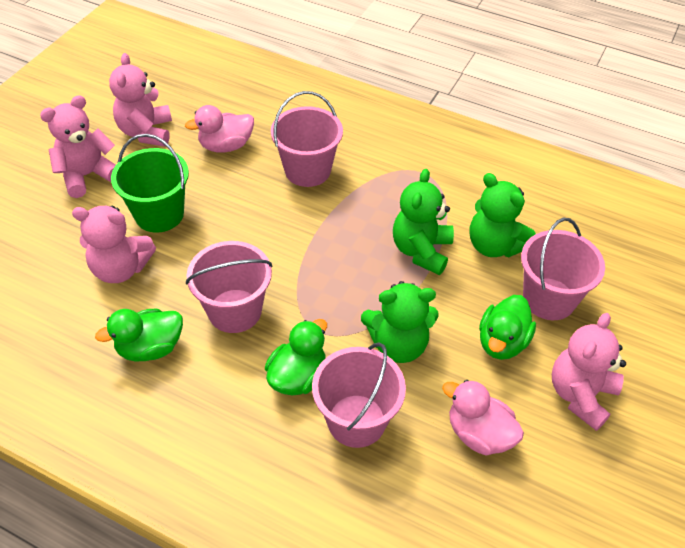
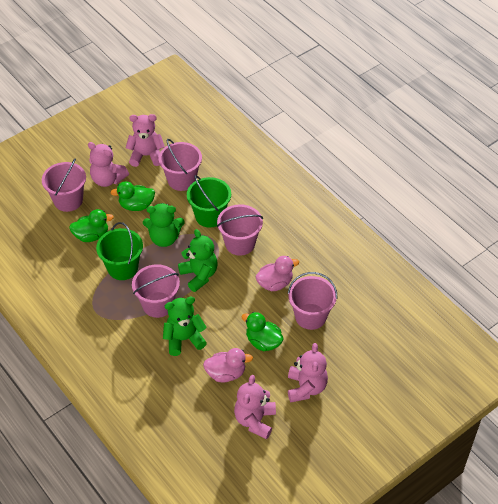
green bucket: [111,134,189,233] = 1 -> [96,222,143,280] [187,175,231,227] = 2
pink bucket: [186,241,272,333] [271,91,343,187] [312,343,406,448] [521,218,605,320] = 4 -> [42,159,86,212] [132,264,180,318] [159,139,202,191] [217,204,263,256] [288,272,337,330] = 5

